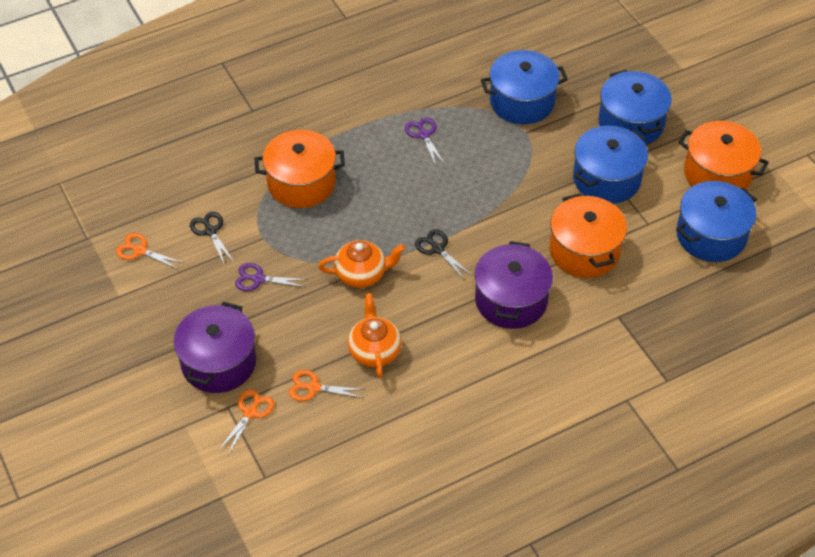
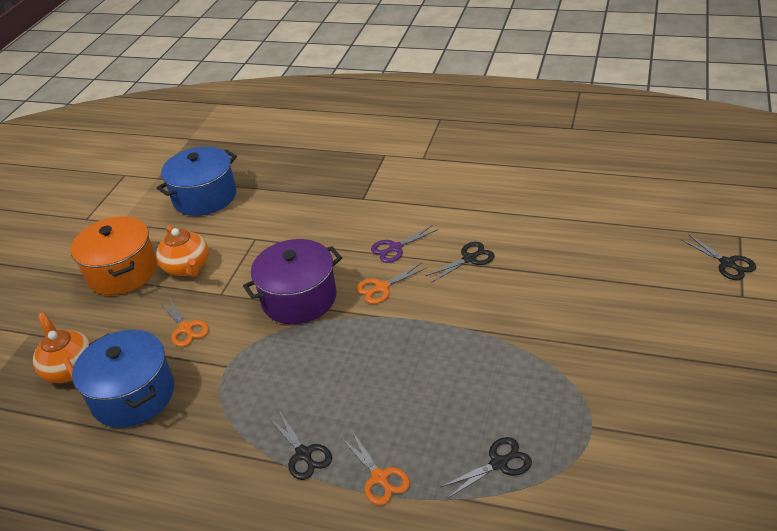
black scissors: [190,212,234,265] [415,229,473,280] = 2 -> [269,412,332,480] [425,242,495,283] [441,437,532,499] [682,234,756,280] = 4
blue pot: [481,50,568,124] [573,126,648,204] [598,70,672,145] [676,181,757,262] = 4 -> [72,330,174,428] [157,147,237,216] = 2
orange pot: [255,130,345,208] [549,193,627,278] [679,121,769,189] = 3 -> [71,216,157,295] = 1
purple pot: [174,302,256,393] [474,241,553,329] = 2 -> [243,239,342,324] = 1
purple scissors: [235,263,308,291] [405,117,445,166] = 2 -> [371,225,438,263] = 1

